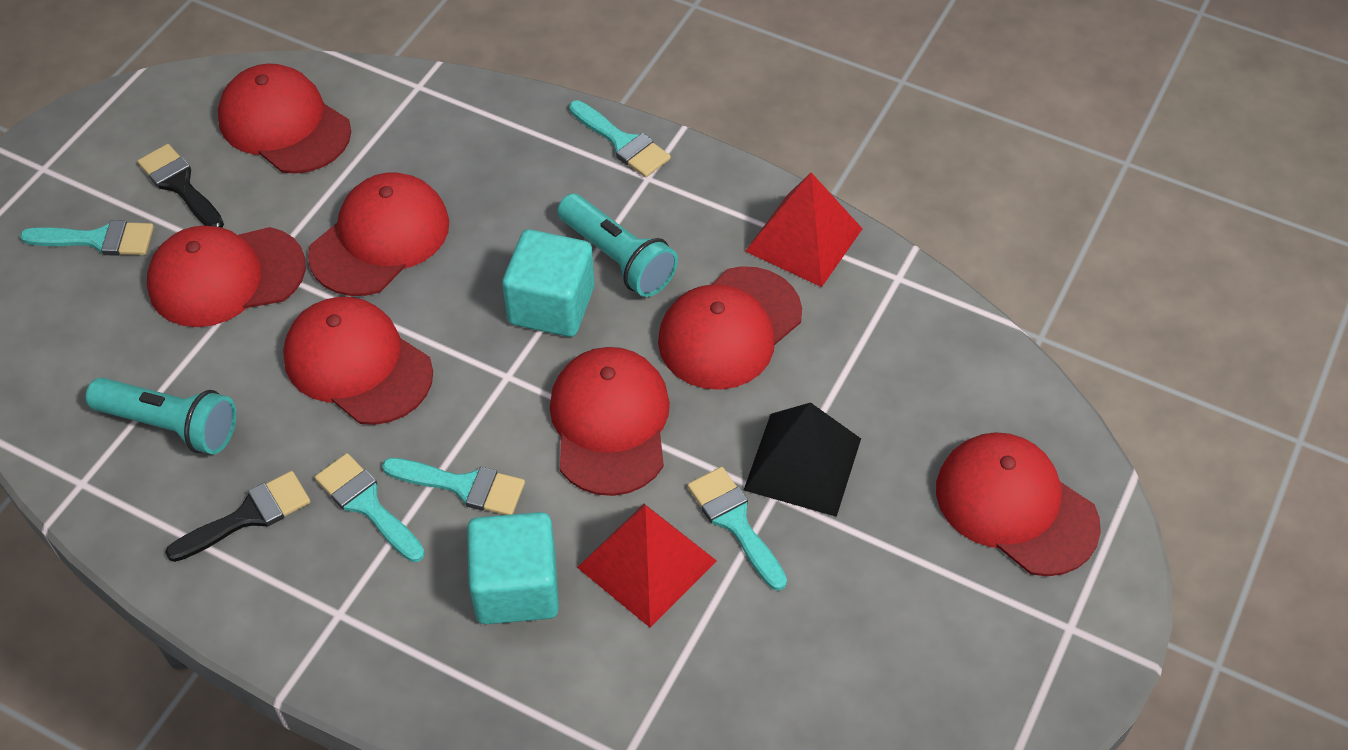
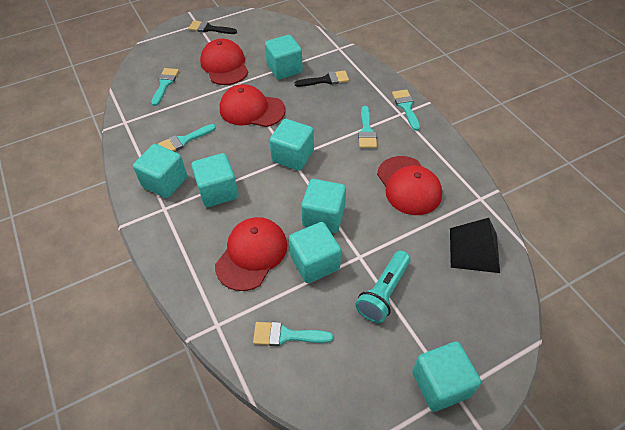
red cap: [147,226,306,327] [218,64,351,174] [283,297,433,425] [308,172,449,296] [550,347,670,496] [658,266,802,390] [936,432,1101,576] = 7 -> [200,39,249,85] [215,217,287,291] [220,84,286,127] [377,156,442,215] = 4
red pyramid: [577,504,717,628] [745,172,863,287] = 2 -> none = 0
turquoise cube: [467,512,559,624] [502,229,594,337] = 2 -> [133,144,187,198] [191,153,238,207] [265,35,303,80] [269,119,314,171] [289,222,341,283] [301,179,346,233] [412,341,481,412] = 7
turquoise flashlight: [86,377,236,454] [557,194,678,297] = 2 -> [355,251,411,323] = 1

